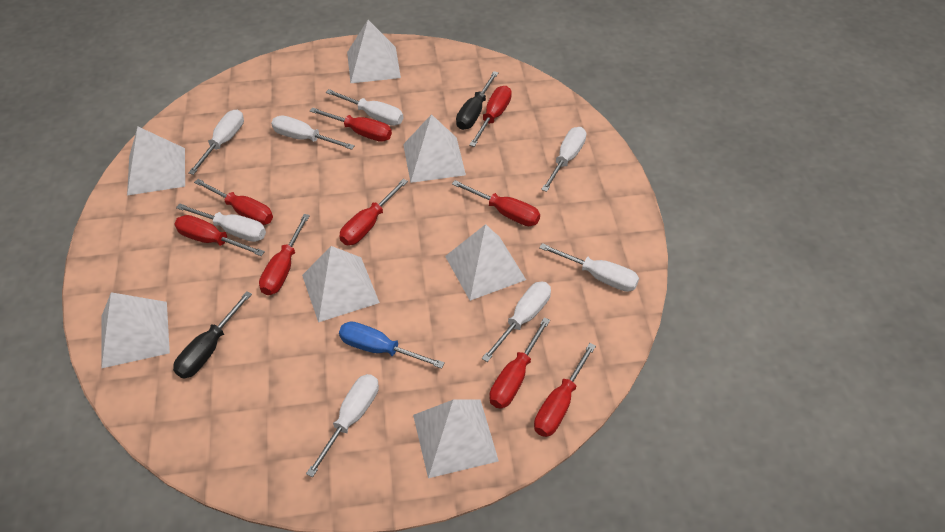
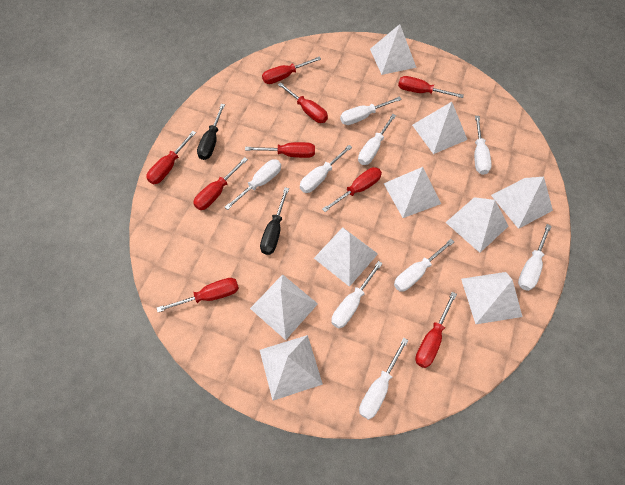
blue screwdriver: [339,321,445,369] = 1 -> none = 0
white pyramid: [102,292,170,368] [127,127,185,196] [302,246,380,322] [347,20,401,83] [403,114,466,183] [413,399,499,478] [445,224,526,301] = 7 -> [250,274,318,340] [260,335,323,401] [314,227,378,287] [370,24,417,75] [383,167,441,218] [412,102,467,154] [445,197,508,253] [461,272,523,324] [491,177,553,229] = 9
white screwdriver: [176,203,266,242] [188,110,244,175] [271,115,355,150] [306,374,379,478] [326,89,403,126] [482,282,551,362] [539,243,639,292] [541,127,587,192] = 8 -> [225,159,281,210] [300,145,352,193] [331,261,383,328] [340,96,402,125] [358,114,396,165] [359,338,408,420] [394,239,454,292] [474,116,492,175] [518,224,552,291] = 9

